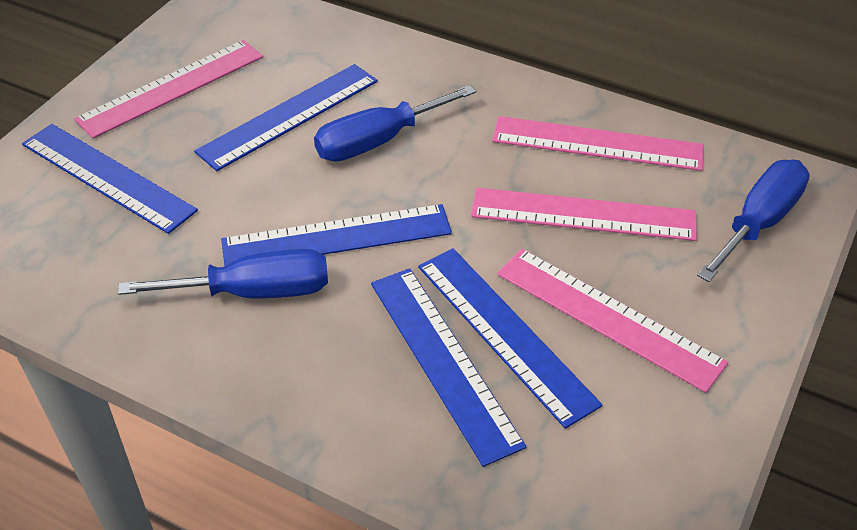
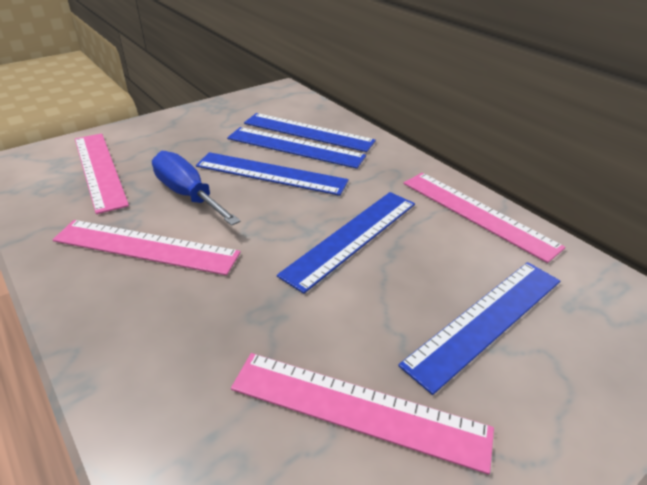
blue screwdriver: [118,249,328,298] [314,85,477,161] [697,160,810,282] = 3 -> [152,151,241,226] = 1

